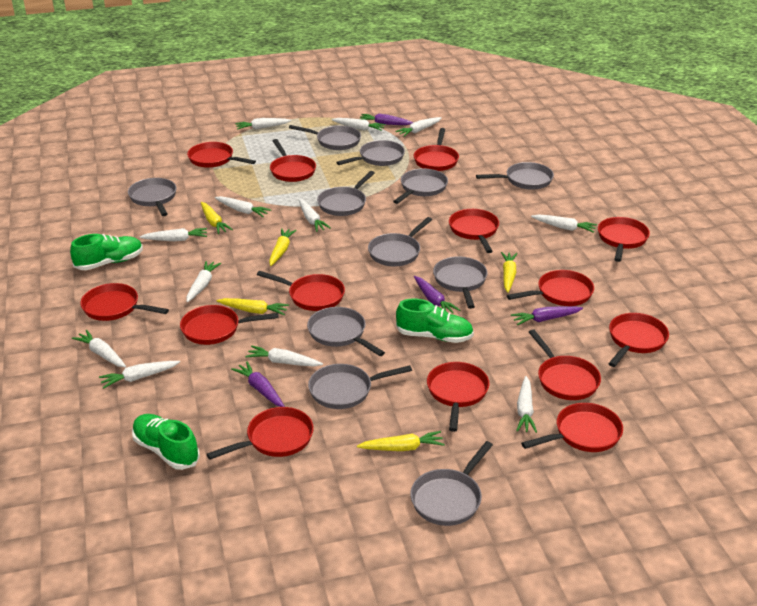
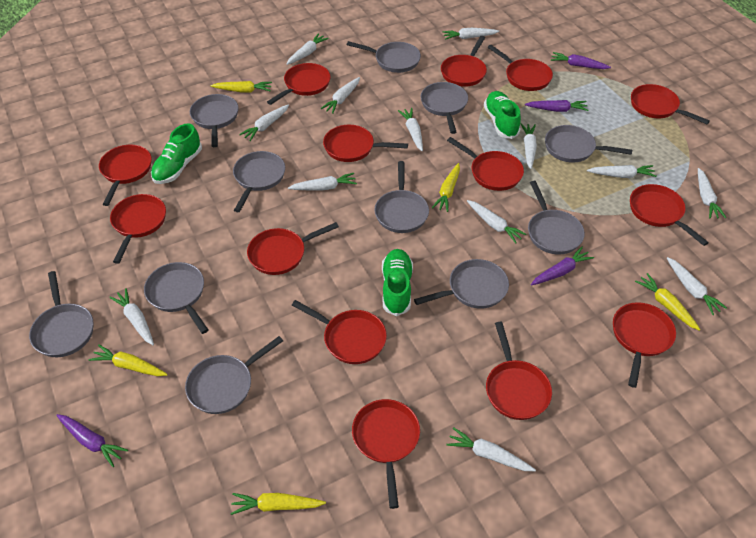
white carrot: [72,330,126,368] [99,361,180,389] [140,228,207,241] [186,261,221,302] [215,196,271,217] [235,118,291,130] [245,345,323,367] [299,199,331,232] [331,118,386,131] [395,117,442,137] [516,376,537,433] [531,214,597,233] = 12 -> [109,288,154,345] [239,104,289,141] [287,34,329,65] [288,173,357,190] [320,77,360,114] [398,108,423,151] [443,28,499,40] [446,427,536,471] [467,200,527,244] [521,124,537,169] [587,165,656,178] [667,257,727,315] [698,168,726,218] = 13

